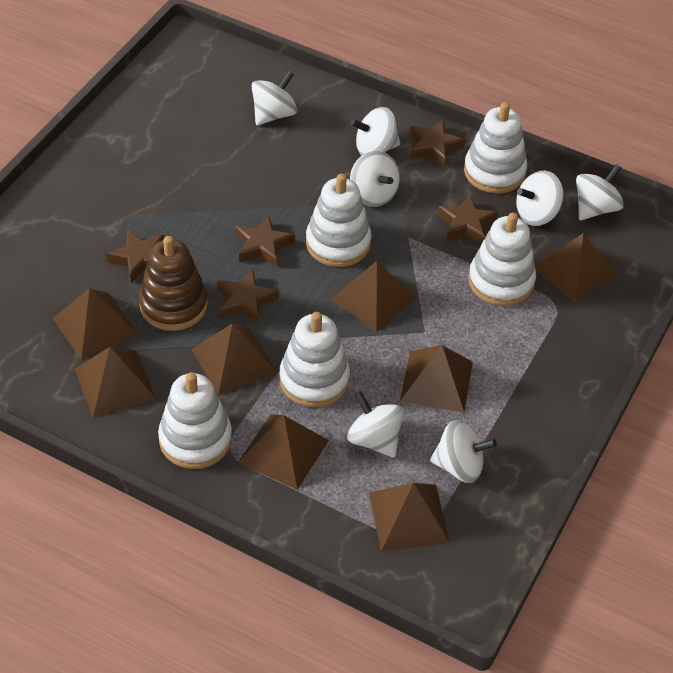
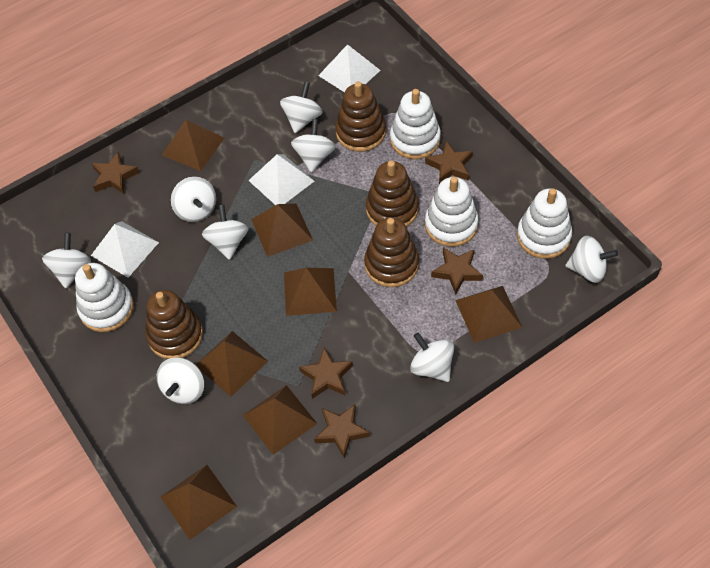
brown pyramid: [53,288,138,360] [75,347,156,418] [191,323,277,395] [238,414,329,490] [331,261,417,332] [369,483,450,552] [400,345,473,413] [535,233,617,303] = 8 -> [160,465,237,540] [162,120,224,171] [196,331,268,397] [243,385,317,455] [251,204,313,257] [284,268,337,316] [455,286,523,343] = 7
brown stacking toy: [139,236,208,331] = 1 -> [145,290,203,359] [335,81,386,152] [364,217,419,287] [366,161,419,227] = 4
white pyramid: none = 0 -> [91,221,159,278] [248,154,314,205] [318,44,380,92] = 3
white spinning top: [252,71,297,125] [347,391,404,458] [350,107,400,156] [350,151,400,207] [430,420,497,483] [516,171,563,226] [576,164,624,220] = 7 -> [42,233,91,288] [157,357,204,404] [171,177,216,222] [202,205,249,260] [280,82,323,133] [291,119,336,172] [410,333,454,382] [566,236,618,283] = 8
white stacking toy: [158,372,232,469] [279,312,350,407] [306,174,372,267] [464,102,527,194] [468,212,536,306] = 5 -> [75,263,134,332] [390,89,441,159] [425,177,479,247] [517,188,572,259] = 4

